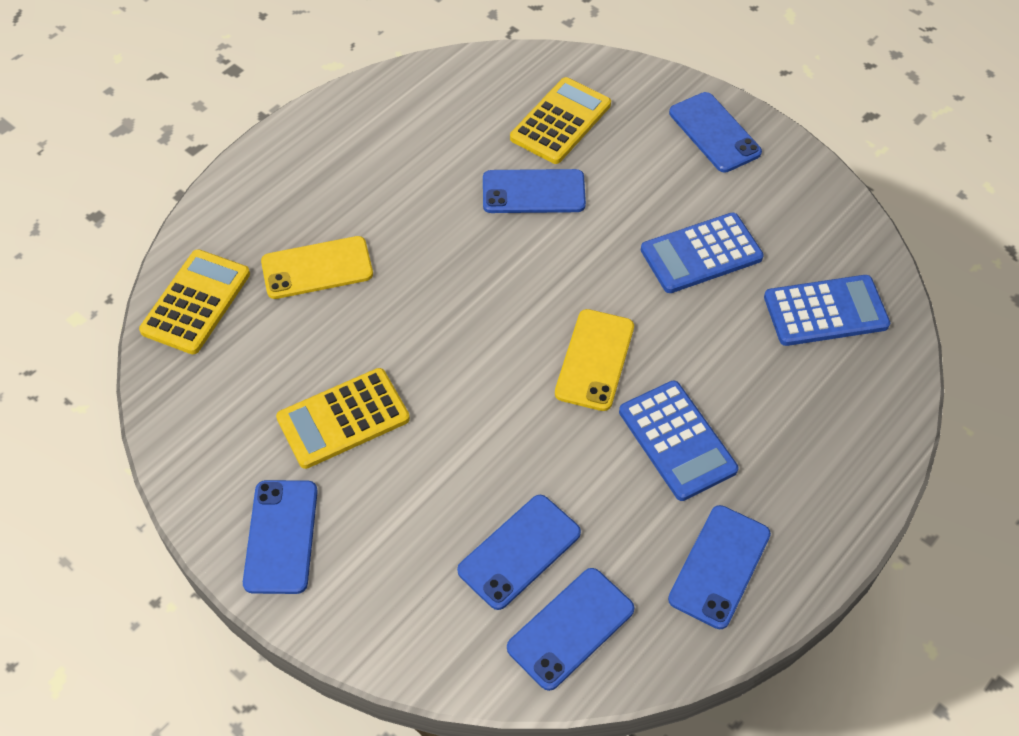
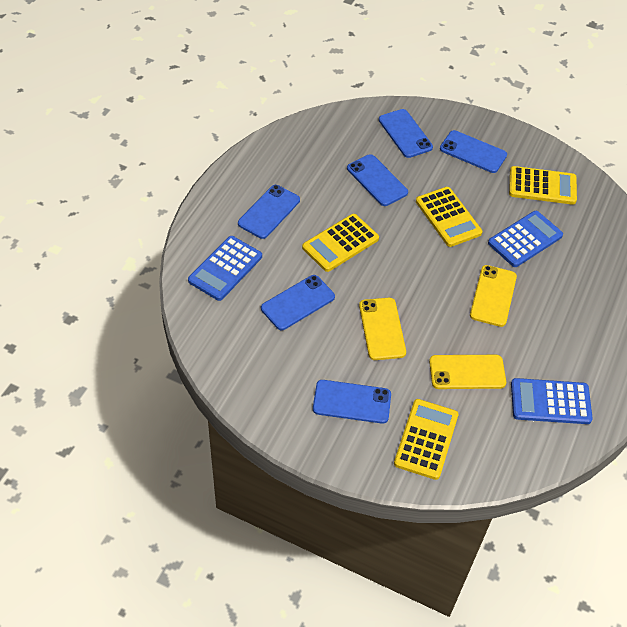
yellow calculator: [139,249,250,354] [276,368,410,469] [510,77,611,164] = 3 -> [302,214,379,272] [394,399,458,480] [416,187,482,247] [509,166,577,205] = 4
yellow phone: [261,236,373,299] [555,309,634,411] = 2 -> [359,298,406,360] [429,355,506,389] [470,265,517,327] = 3

